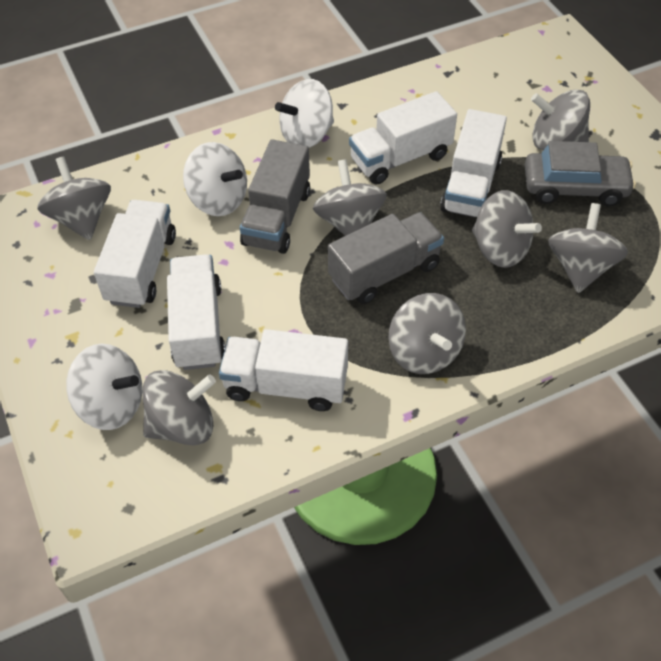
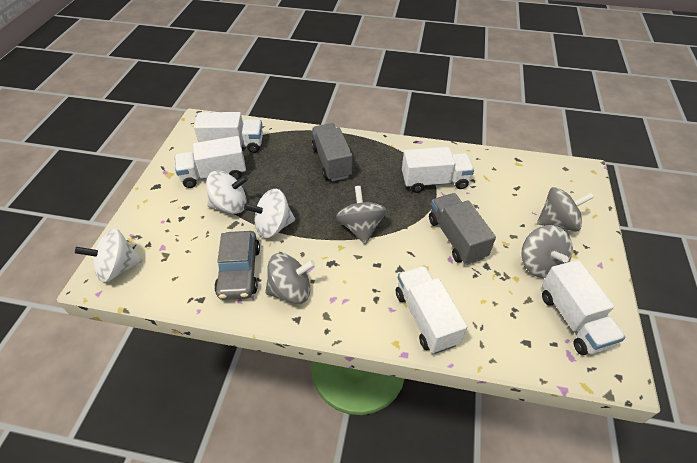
grey spinning top: [37,157,111,240] [142,370,216,445] [313,159,387,236] [388,293,466,374] [472,190,542,268] [531,89,590,150] [548,203,628,293] = 7 -> [265,253,315,304] [336,186,387,244] [521,225,573,278] [537,187,594,232] = 4

